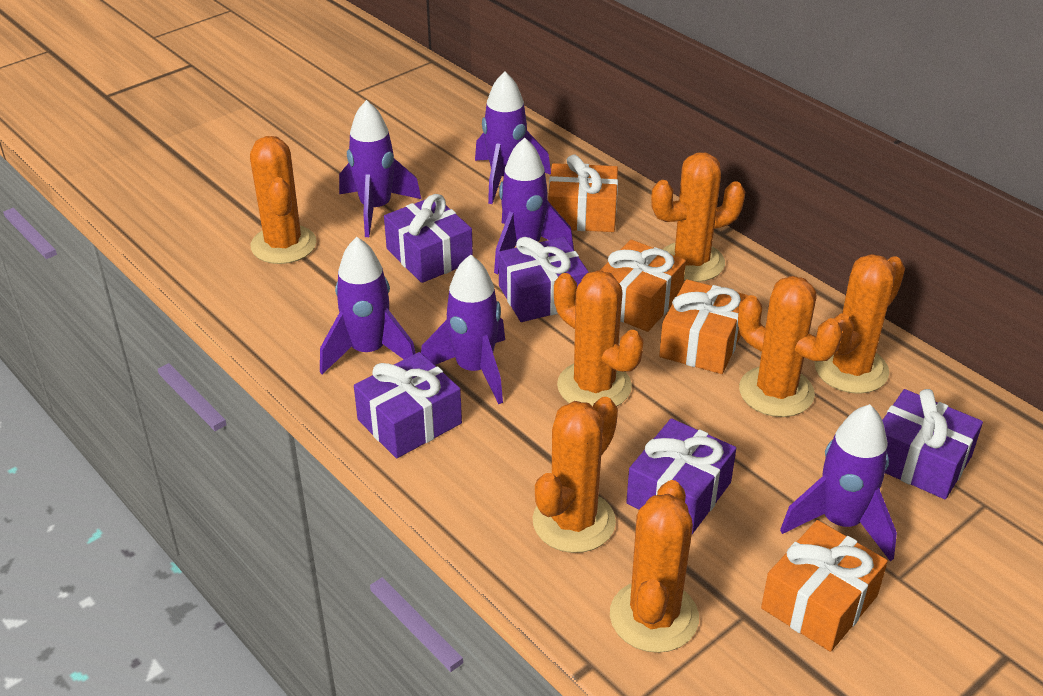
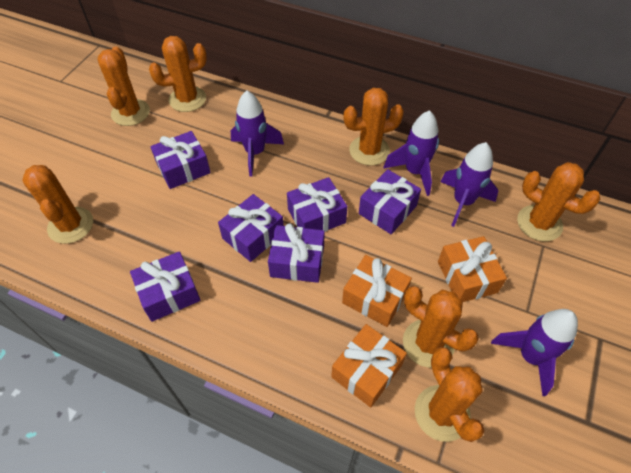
orange gift: [548,155,618,232] [601,240,686,332] [659,279,748,374] [761,520,888,652] = 4 -> [331,324,407,408] [342,255,412,327] [438,236,507,302] = 3
purple gift: [354,352,462,458] [384,194,473,283] [498,237,589,322] [626,418,736,534] [882,389,983,499] = 5 -> [130,251,200,322] [150,131,211,189] [218,194,284,262] [268,223,325,283] [287,177,347,232] [359,169,421,234] = 6
purple rocket: [320,237,416,374] [339,100,421,237] [421,254,505,404] [475,72,551,204] [494,137,574,274] [780,404,897,562] = 6 -> [231,91,284,177] [383,110,439,196] [440,142,498,227] [491,309,578,396] = 4

